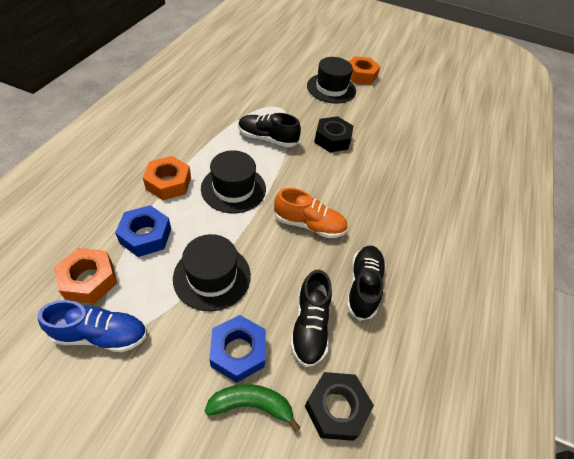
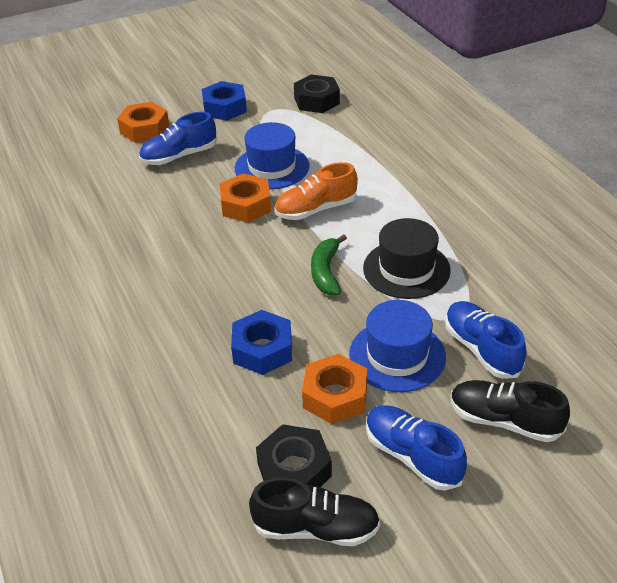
black hat: [173,234,251,311] [201,150,266,213] [307,57,356,104] = 3 -> [363,218,451,299] = 1
black shoe: [238,113,301,147] [290,270,332,367] [346,246,386,321] = 3 -> [249,477,380,546] [451,380,570,442] = 2
blue hat: none = 0 -> [235,122,309,189] [349,300,446,392] = 2
blue shoe: [38,300,147,352] = 1 -> [139,112,216,165] [366,405,467,491] [445,301,526,379] = 3

